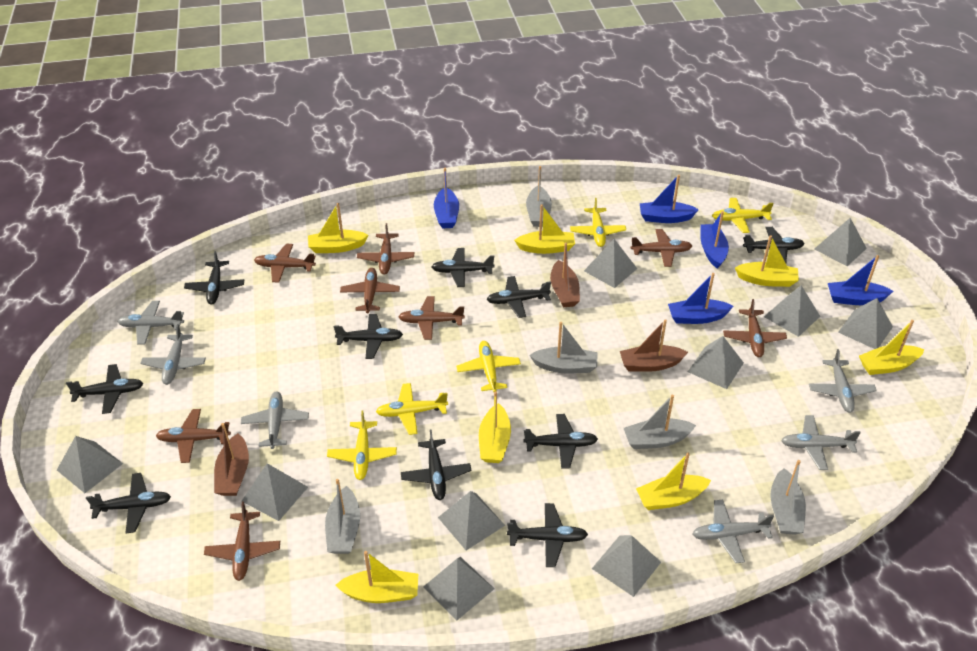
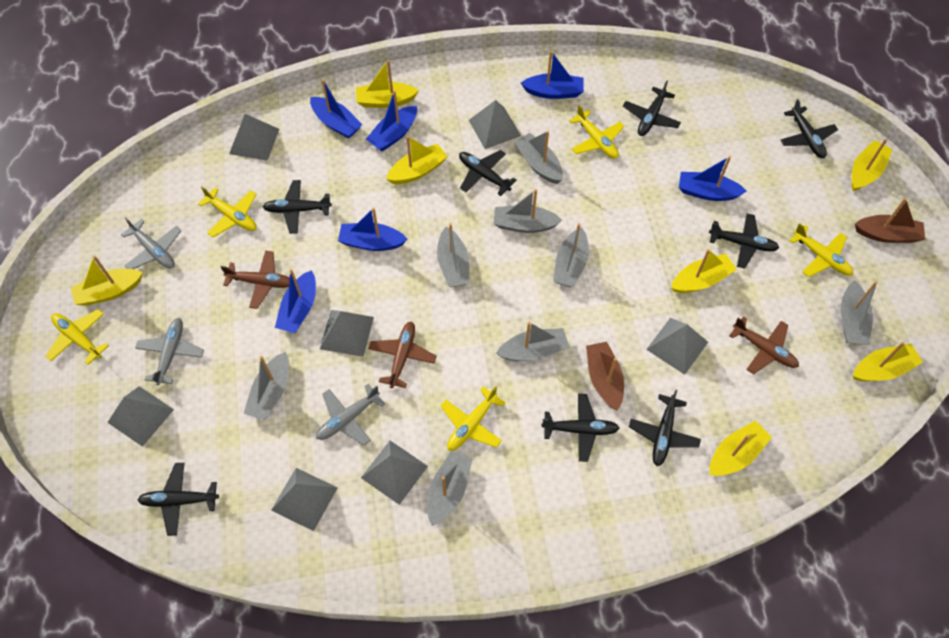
black plane: [66,364,144,414] [86,473,171,533] [184,251,244,305] [334,314,403,359] [401,429,471,500] [431,248,494,287] [487,276,551,318] [507,503,588,567] [523,414,598,469] [743,227,805,263] = 10 -> [138,463,219,536] [263,180,332,234] [459,150,517,196] [542,394,619,462] [623,81,681,136] [629,390,701,466] [709,214,779,269] [780,99,838,158] = 8
blue boat: [434,168,459,228] [640,175,699,223] [668,273,734,324] [700,211,729,269] [828,255,893,305] = 5 -> [275,269,316,333] [310,79,362,139] [338,208,408,251] [366,90,417,151] [521,51,584,99] [679,156,747,201] = 6
brown boat: [214,423,249,496] [550,243,580,307] [620,319,688,372] = 3 -> [586,342,624,411] [855,198,925,243] = 2
brown plane: [156,409,231,463] [204,501,280,581] [254,243,316,283] [340,268,400,313] [357,223,414,275] [398,296,465,340] [631,229,692,267] [723,299,787,357] = 8 -> [221,251,290,309] [368,321,437,388] [729,316,799,374] = 3
grey boat: [325,479,360,554] [526,166,552,227] [529,322,598,374] [624,395,696,449] [770,460,806,535] = 5 -> [244,352,289,420] [427,451,472,526] [437,223,470,287] [494,189,562,233] [496,322,569,361] [515,131,563,184] [553,223,589,287] [840,281,878,345] = 8
grey plane: [117,301,184,344] [140,324,206,385] [241,391,309,449] [693,499,774,563] [781,415,861,470] [809,349,877,413] = 6 -> [121,218,181,269] [135,318,204,386] [316,384,385,446] = 3
grey pyramid: [57,436,123,493] [242,463,308,521] [423,557,494,620] [438,491,505,550] [584,239,637,288] [592,535,661,597] [688,336,744,389] [764,285,820,337] [815,218,867,266] [838,298,893,349] = 10 -> [107,386,174,447] [229,114,279,161] [271,468,338,531] [320,310,374,357] [361,441,428,505] [469,100,521,149] [646,318,708,375] = 7

